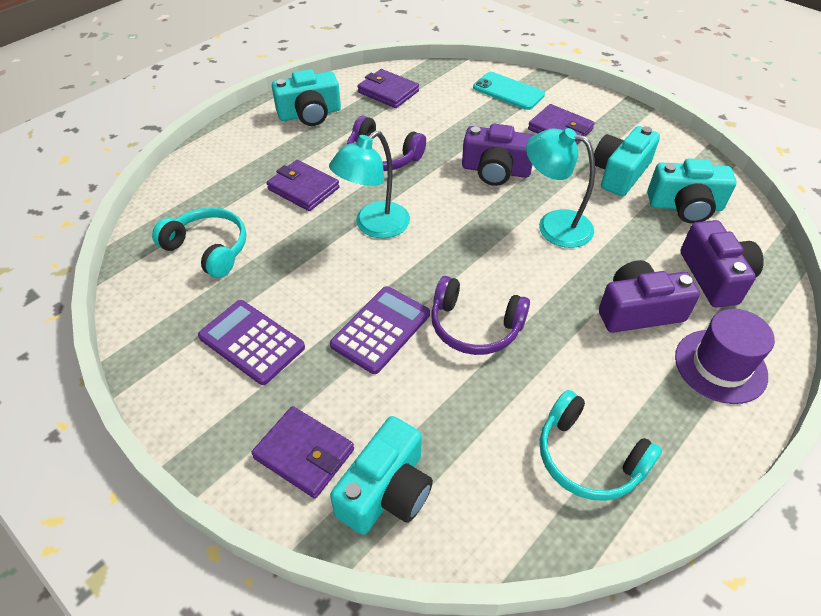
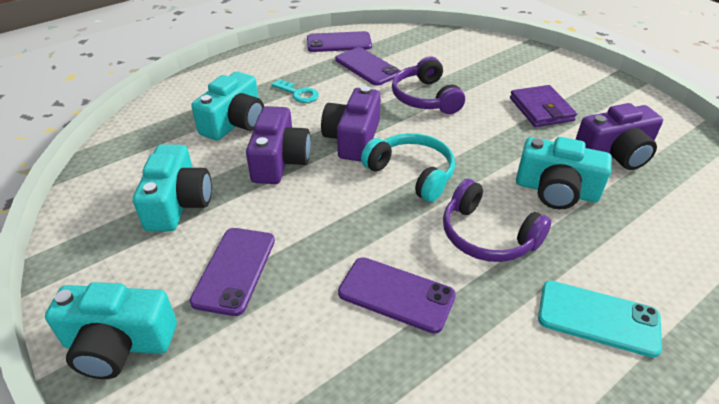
purple calculator: [198,300,305,385] [330,286,430,374] = 2 -> none = 0
purple hat: [675,309,775,404] = 1 -> none = 0
purple phone: none = 0 -> [190,228,275,316] [307,31,372,52] [335,47,400,86] [338,257,456,334] = 4
purple wallet: [251,406,354,499] [266,160,340,211] [357,69,419,108] [528,104,595,144] = 4 -> [510,85,577,127] = 1
turquoise headphones: [152,207,246,278] [540,390,662,501] = 2 -> [361,133,455,202] = 1
turquoise key: none = 0 -> [271,79,319,103] = 1
turquoise lamp: [329,131,410,239] [526,128,595,248] = 2 -> none = 0

